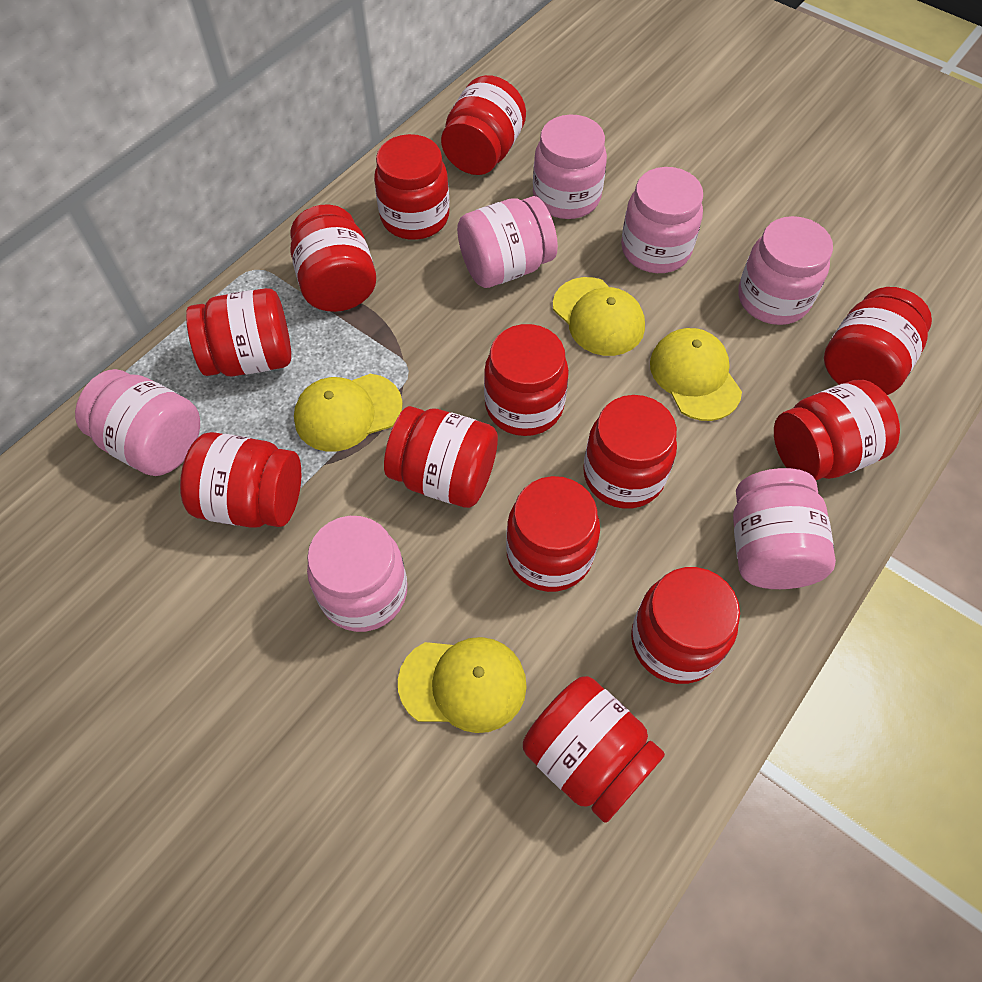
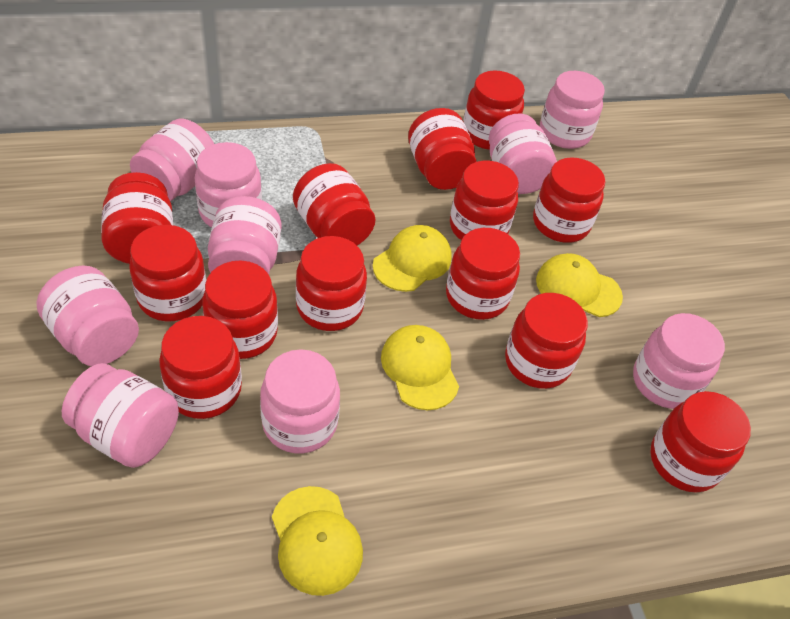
pink jar: [75,369,200,476] [307,516,407,632] [457,196,558,288] [533,114,607,219] [621,167,703,273] [733,468,836,589] [738,216,833,325] = 7 -> [37,265,139,366] [62,363,179,468] [130,119,214,201] [195,142,262,227] [208,196,281,274] [260,349,340,453] [489,113,557,194] [540,71,605,149] [633,313,725,409] = 9

